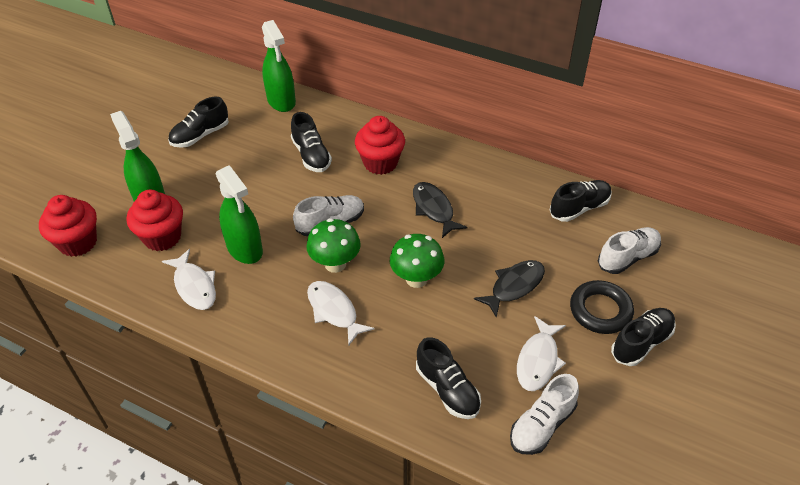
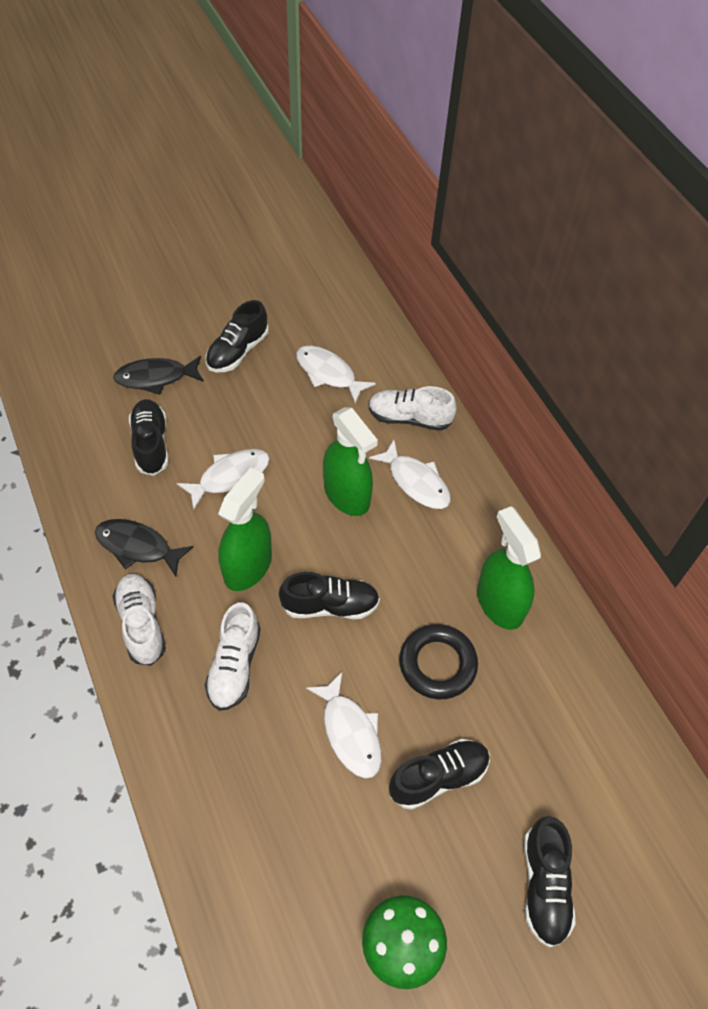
green mushroom: [306,218,361,273] [390,234,444,288] = 2 -> [362,895,447,989] = 1
red cupcake: [39,195,97,257] [127,190,183,251] [355,116,405,175] = 3 -> none = 0
white fish: [162,249,216,310] [307,281,375,346] [517,316,566,391] = 3 -> [177,449,270,510] [296,346,376,403] [306,672,382,778] [369,440,451,509] = 4

